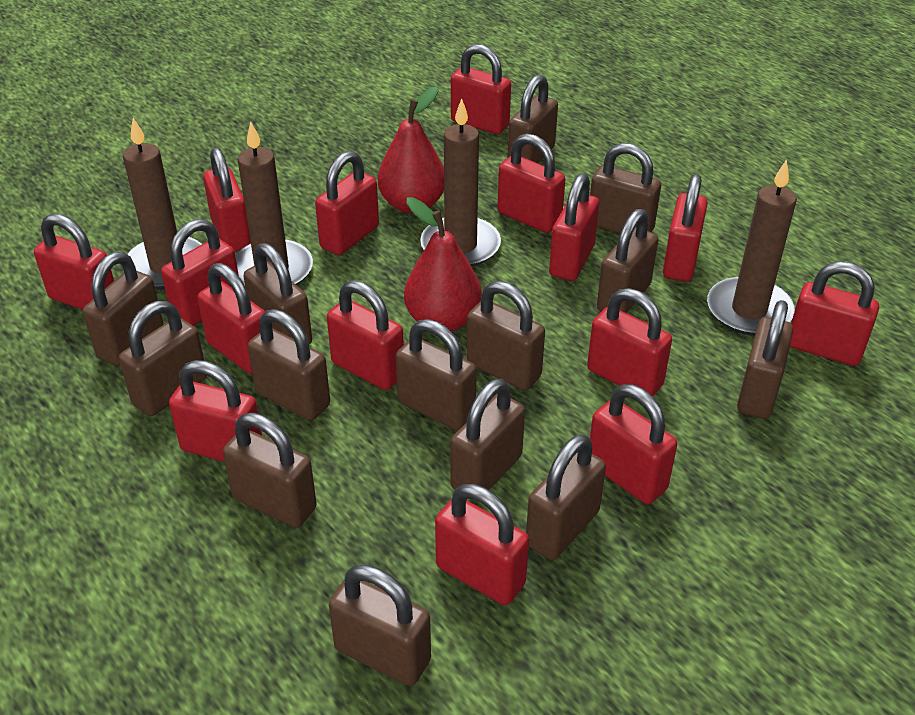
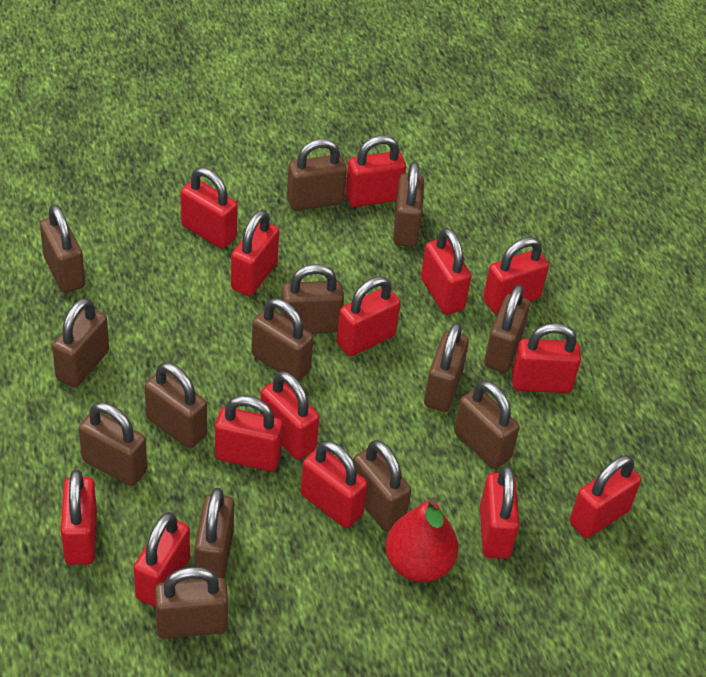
brown candle: [123,118,202,290] [235,121,313,285] [420,98,501,267] [707,159,797,336] = 4 -> none = 0
red padlock: [34,214,114,310] [161,219,239,326] [169,360,262,462] [197,263,265,374] [203,147,251,251] [315,151,379,255] [327,280,404,390] [435,484,529,605] [451,44,511,134] [497,134,565,233] [549,174,599,281] [587,288,672,396] [590,384,677,504] [663,174,708,282] [790,261,879,366] = 15 -> [61,470,97,565] [133,512,190,607] [181,167,237,249] [215,395,283,471] [231,210,279,296] [260,371,319,460] [301,441,368,528] [337,276,400,356] [345,135,406,207] [421,228,471,315] [480,465,519,559] [483,237,549,313] [512,323,581,393] [570,455,641,538] = 14
red pear: [378,86,444,214] [404,197,482,331] = 2 -> [385,497,458,582] = 1

